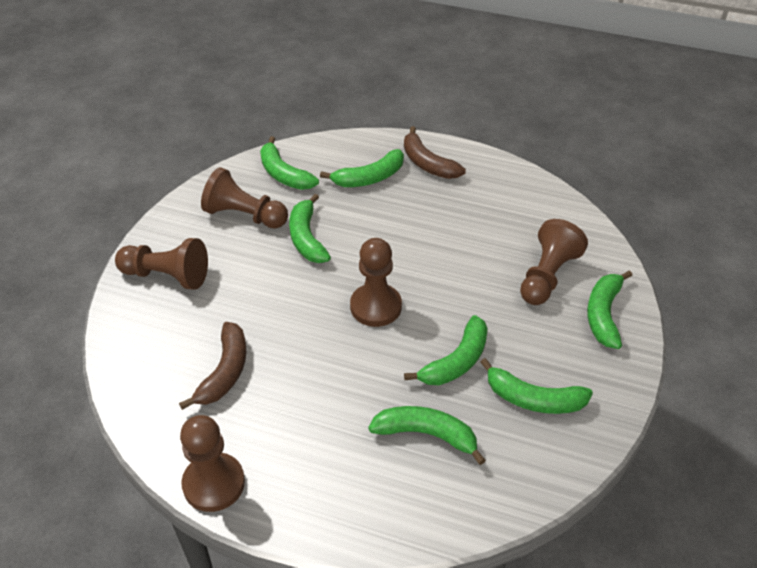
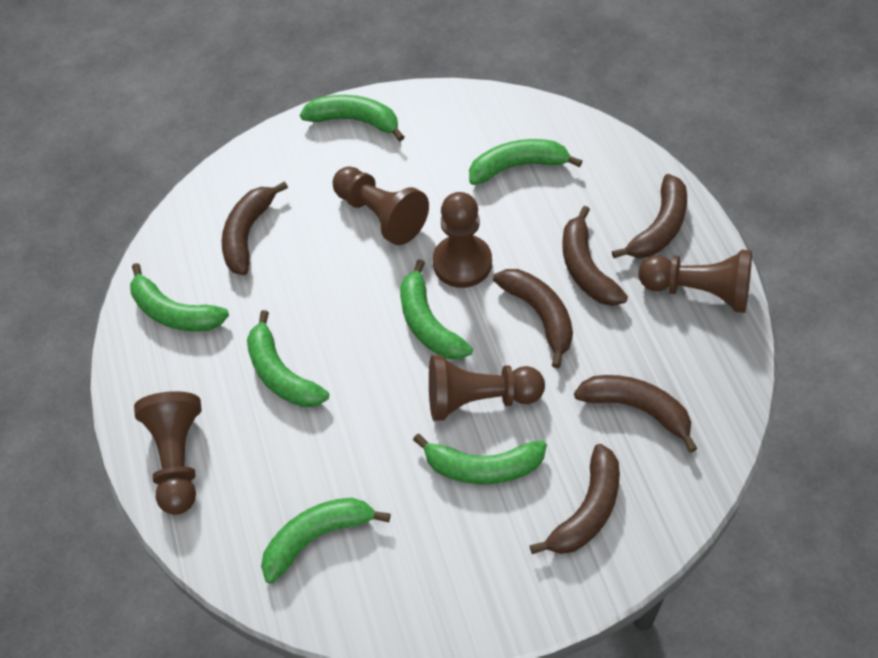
brown banana: [179,322,246,410] [404,126,466,179] = 2 -> [222,181,288,275] [493,269,573,368] [529,444,620,554] [562,206,628,306] [574,375,697,453] [612,174,687,258] = 6

